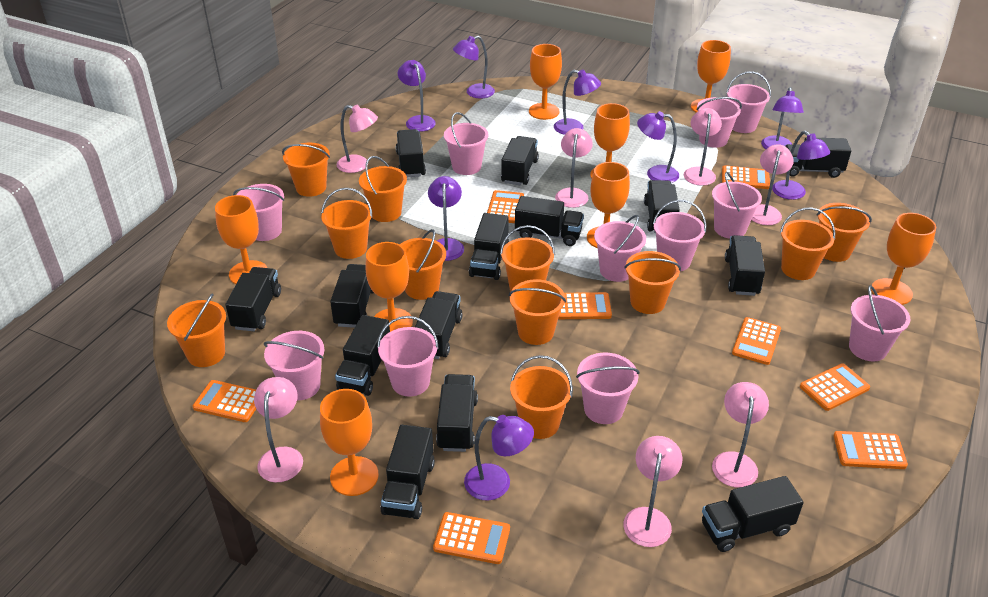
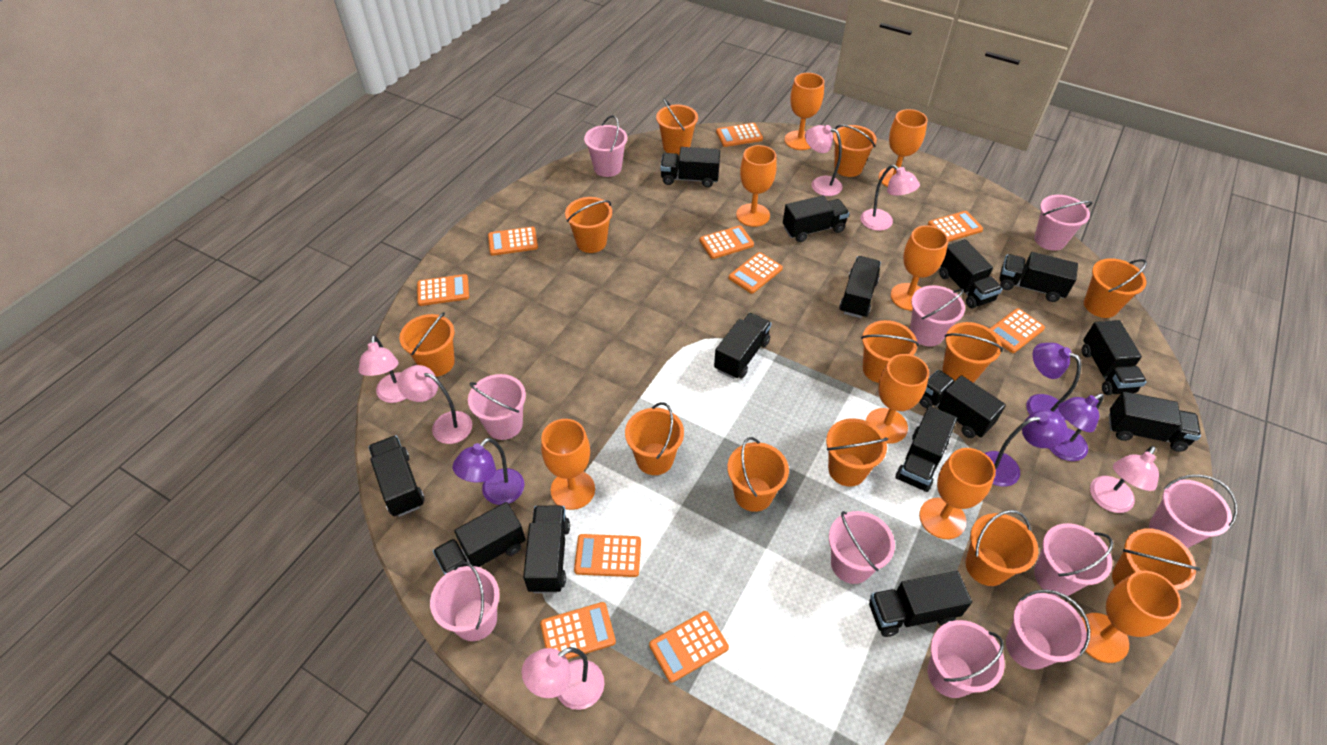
orange bucket: [167,293,226,367] [282,143,330,197] [321,188,372,259] [359,156,407,222] [399,229,446,300] [500,225,555,291] [509,279,566,345] [510,355,573,439] [624,251,681,314] [780,208,835,280] [817,203,872,262] = 11 -> [399,312,455,377] [565,197,612,253] [625,402,684,475] [656,98,698,155] [727,437,789,512] [826,418,888,487] [833,125,877,177] [861,320,919,383] [943,322,1003,383] [965,510,1038,586] [1084,258,1147,318] [1112,528,1201,590] = 12
orange calculator: [193,380,256,422] [433,512,510,564] [487,190,524,223] [558,292,612,319] [722,165,770,189] [732,317,781,365] [800,363,870,411] [834,431,908,469] = 8 -> [417,274,469,306] [488,227,538,256] [540,602,616,659] [574,534,641,577] [649,611,729,683] [700,225,754,259] [716,123,763,147] [729,252,783,293] [928,211,983,242] [989,308,1045,353] = 10
pink bucket: [233,184,284,241] [264,331,325,400] [377,316,439,397] [444,112,489,175] [576,353,640,424] [594,215,646,282] [653,200,706,271] [696,97,742,148] [712,172,762,239] [726,71,771,133] [849,285,910,361] = 11 -> [430,562,500,641] [468,374,526,440] [584,115,627,177] [829,511,895,584] [910,285,965,347] [928,620,1005,698] [1006,589,1090,670] [1034,195,1092,251] [1034,523,1113,597] [1149,474,1238,548] = 10
pink lamp: [254,377,303,482] [337,105,378,173] [555,128,593,208] [623,436,682,547] [684,108,722,186] [712,382,769,488] [752,144,794,225] = 7 -> [358,335,407,403] [397,365,472,444] [521,647,604,710] [805,125,843,196] [860,165,920,231] [1090,446,1159,513] = 6
purple lamp: [398,60,436,132] [428,176,464,261] [453,36,495,98] [464,415,534,501] [554,70,601,135] [637,111,679,183] [761,87,804,149] [772,131,830,200] = 8 -> [453,438,525,505] [984,410,1067,487] [1026,343,1081,421] [1049,394,1104,461] = 4

